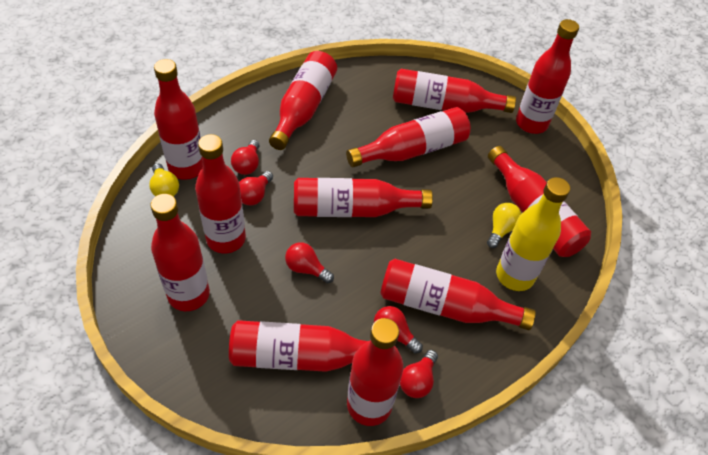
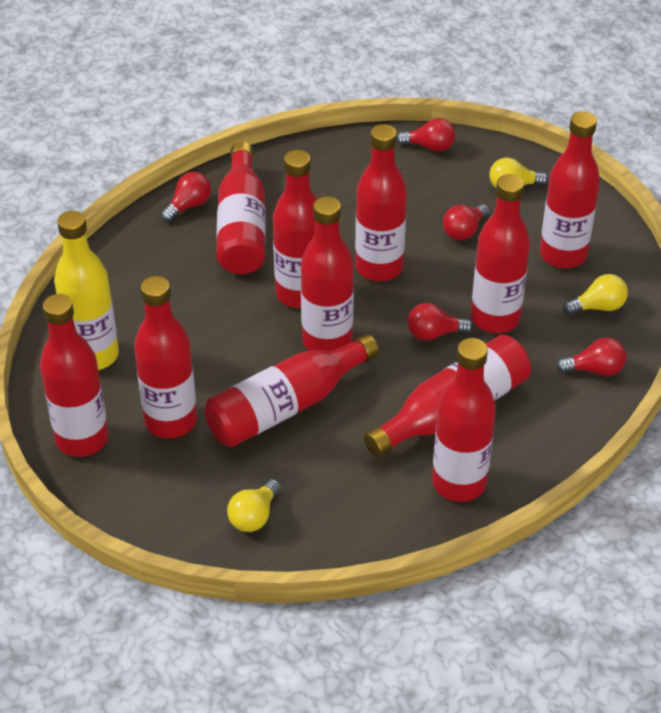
red bottle: [150,194,210,311] [154,59,203,180] [195,134,246,253] [229,320,368,372] [269,51,337,150] [294,178,433,217] [346,107,471,167] [347,318,403,426] [380,259,536,330] [393,69,516,113] [488,146,591,257] [516,19,579,134] = 12 -> [40,294,109,457] [134,276,197,438] [204,334,379,447] [216,142,266,274] [273,150,317,308] [301,196,354,351] [355,124,407,282] [364,335,531,457] [432,338,496,502] [471,174,530,333] [540,111,600,268] = 11
yellow light bulb: [149,163,179,196] [487,203,521,248] = 2 -> [227,479,281,532] [489,158,548,188] [563,274,628,315] = 3

